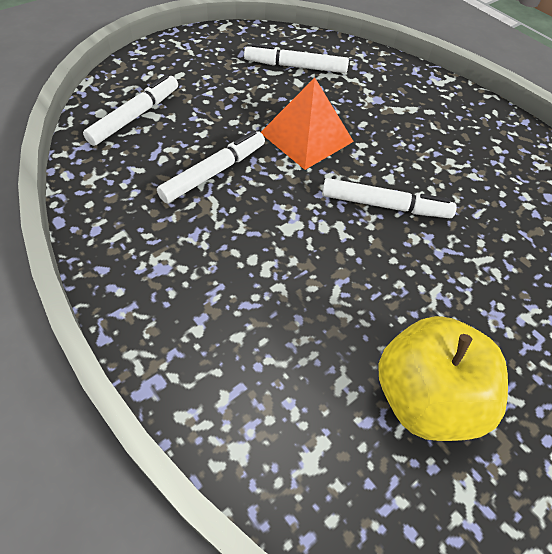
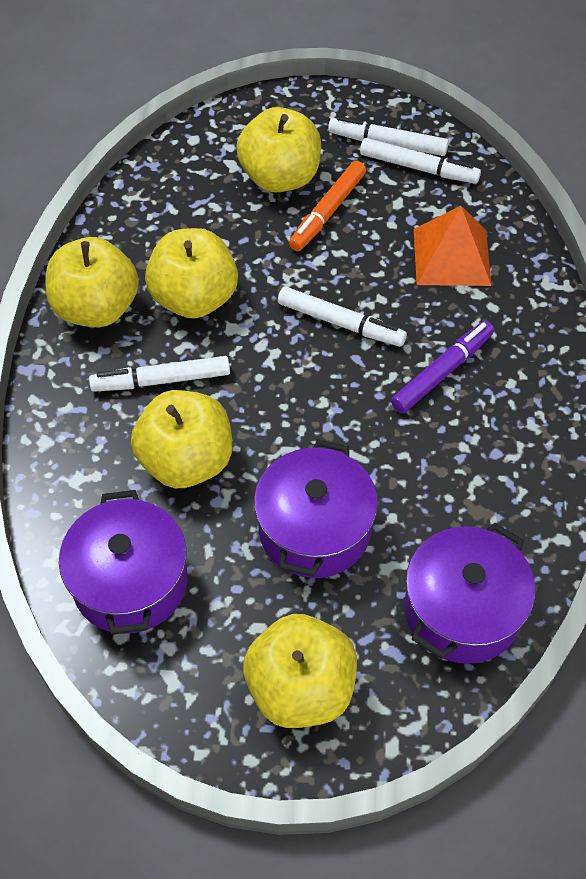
orange marker: none = 0 -> [289,161,366,251] = 1
purple marker: none = 0 -> [391,321,494,413] = 1
purple pot: none = 0 -> [59,490,187,635] [254,440,378,578] [404,523,535,664] = 3
yellow apple: [378,316,508,441] = 1 -> [46,237,139,327] [131,390,232,488] [145,228,238,319] [236,107,321,192] [243,614,357,728] = 5

